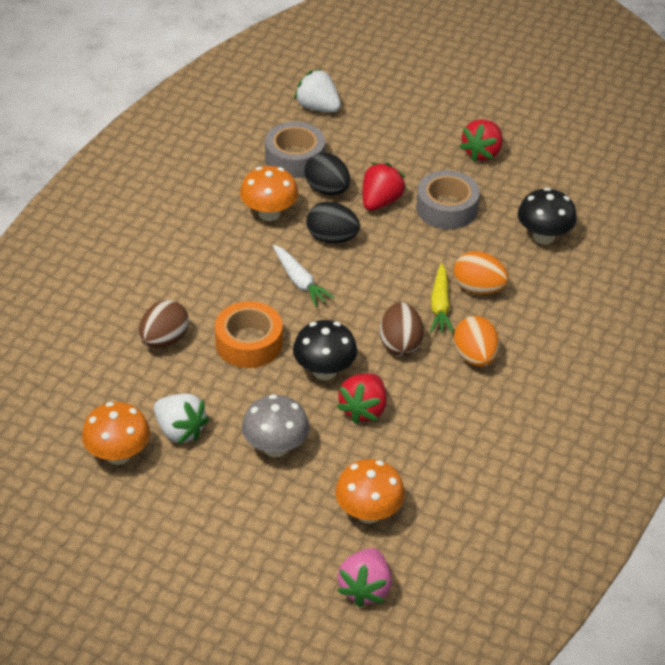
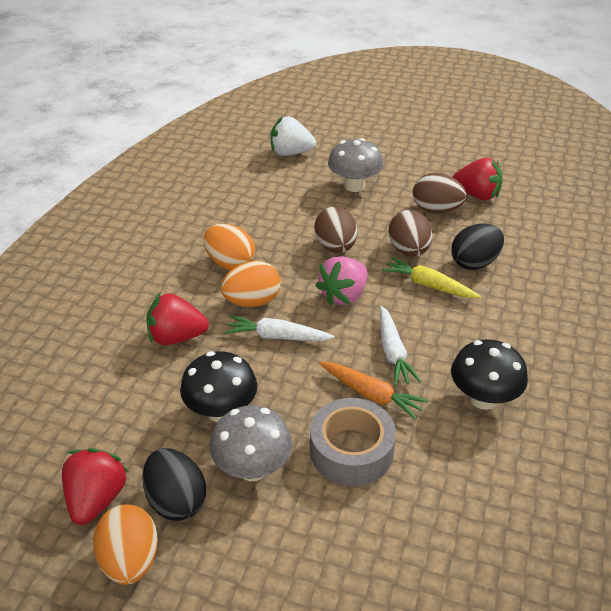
brown egg: [139,300,189,349] [380,302,424,356] = 2 -> [315,207,358,253] [389,210,432,257] [413,173,466,213] = 3
grey mushroom: [242,394,309,457] = 1 -> [210,405,292,481] [328,138,383,192] = 2
grey tape: [265,121,325,178] [416,170,480,229] = 2 -> [310,398,396,486] = 1
orange carrot: none = 0 -> [319,362,428,420] = 1
orange egg: [454,251,509,295] [454,316,499,367] = 2 -> [93,504,158,585] [203,224,255,270] [221,261,281,307] = 3
orange mushroom: [82,402,150,465] [240,166,299,221] [335,459,405,524] = 3 -> none = 0
orange tape: [215,301,283,368] = 1 -> none = 0
white carrot: [273,245,335,307] = 1 -> [225,315,335,341] [380,306,422,386] = 2
white strawberry: [154,393,209,444] [294,69,341,112] = 2 -> [271,116,316,156] = 1

